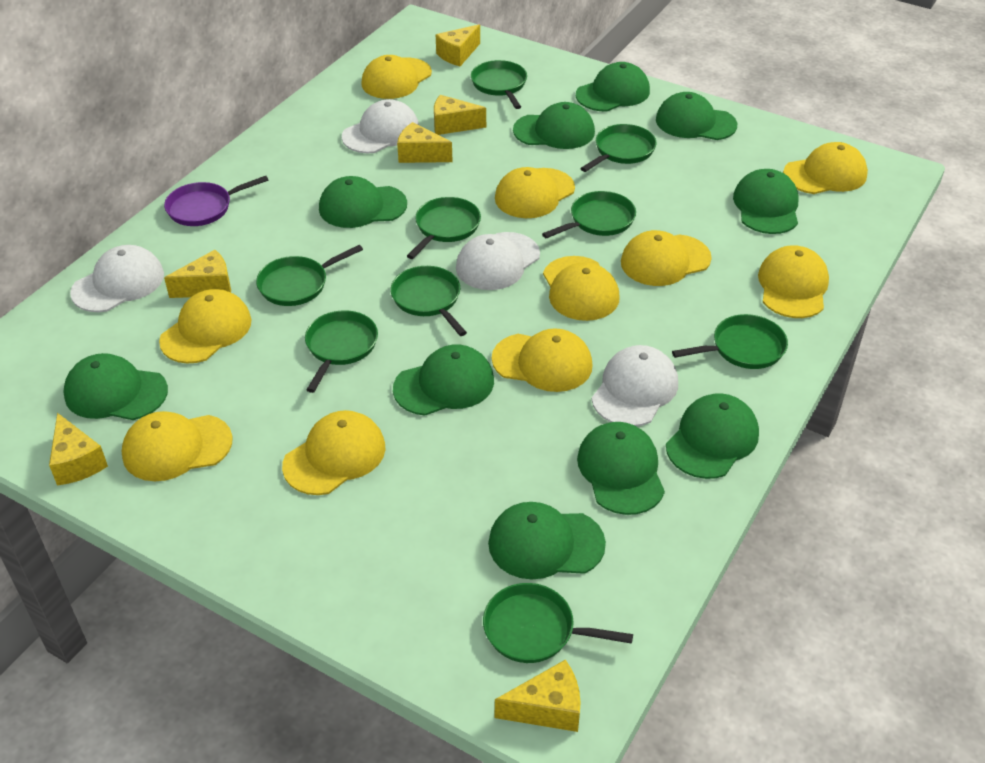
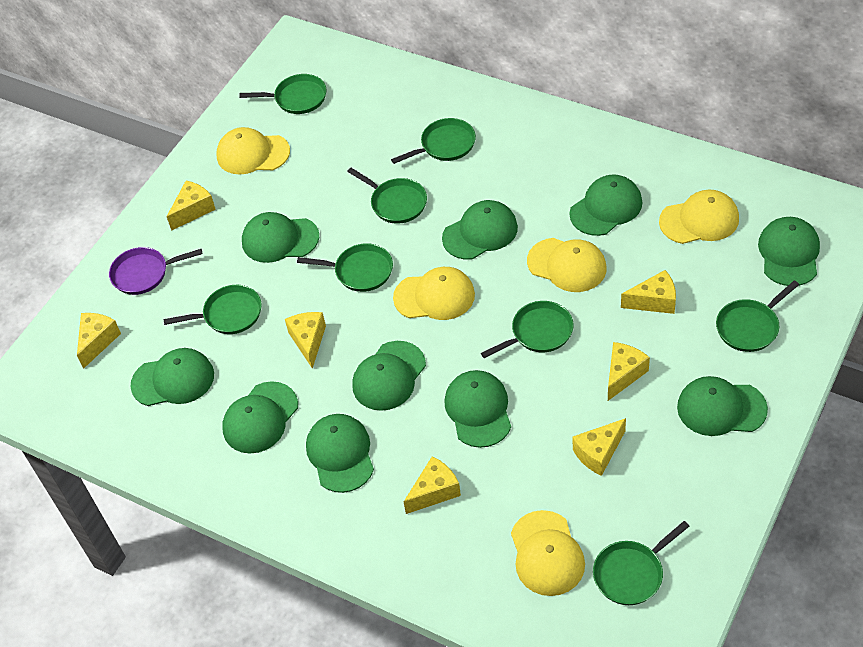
green pan: [256,245,363,306] [305,310,378,393] [390,266,467,336] [407,197,481,259] [471,60,527,109] [483,583,633,663] [542,191,636,239] [580,124,656,172] [672,314,788,369] = 9 -> [163,285,262,334] [239,74,326,114] [297,243,393,292] [347,168,427,224] [391,118,476,164] [481,301,574,358] [593,521,689,605] [716,280,799,352] = 8
white cap: [70,245,164,312] [342,99,419,153] [456,232,540,290] [592,345,678,426] = 4 -> none = 0
yellow cap: [122,411,233,481] [159,289,252,363] [282,410,386,495] [361,55,432,99] [492,328,593,392] [495,167,575,218] [543,256,620,321] [621,230,712,286] [758,245,829,318] [783,142,868,194] = 10 -> [216,127,290,174] [393,267,475,320] [511,510,585,596] [527,238,606,292] [659,190,739,244] = 5
yellow cheese: [49,413,108,485] [164,250,231,298] [397,122,453,163] [434,95,486,135] [436,24,480,66] [495,660,581,732] = 6 -> [77,313,121,369] [167,181,216,231] [285,312,326,369] [404,456,461,514] [573,418,626,476] [608,342,650,401] [621,270,676,314] = 7

